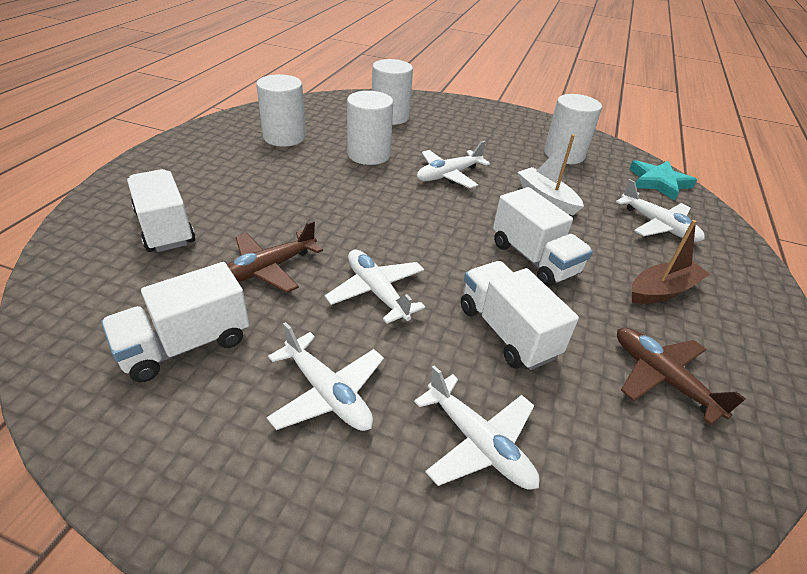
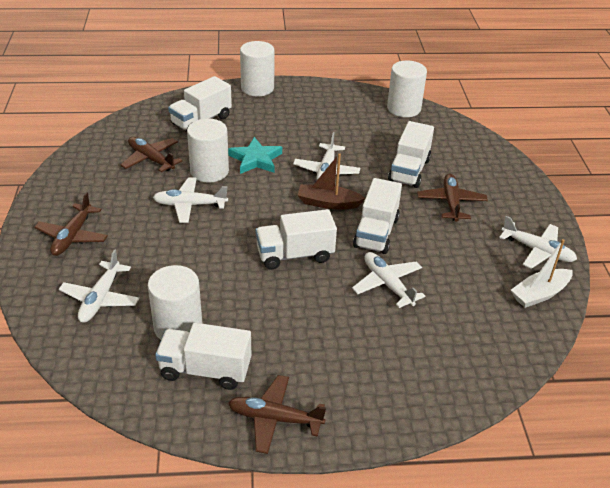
brown plane: [227,221,323,293] [617,328,746,425] = 2 -> [34,192,108,256] [120,137,182,172] [228,375,326,454] [417,174,488,222] = 4
white truck: [101,262,250,382] [127,169,195,252] [461,261,579,370] [493,187,593,287] = 4 -> [155,323,252,390] [168,76,232,132] [256,209,337,270] [353,178,402,254] [388,121,434,188] = 5

